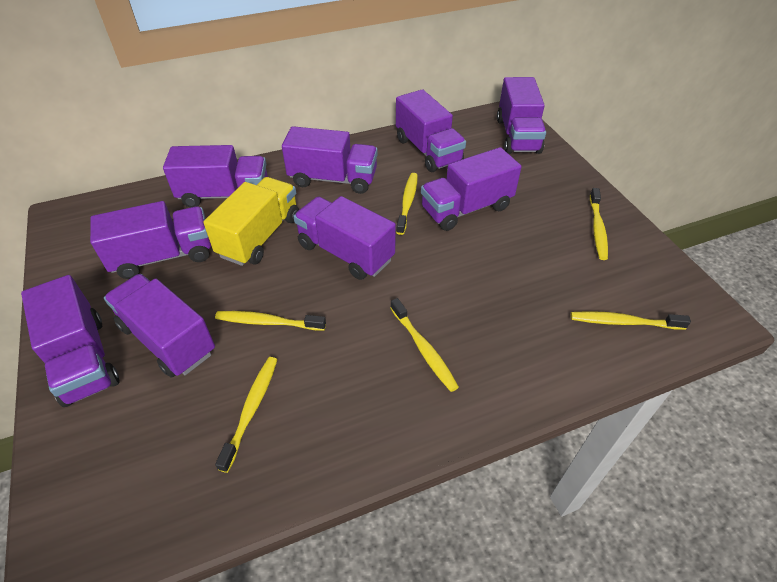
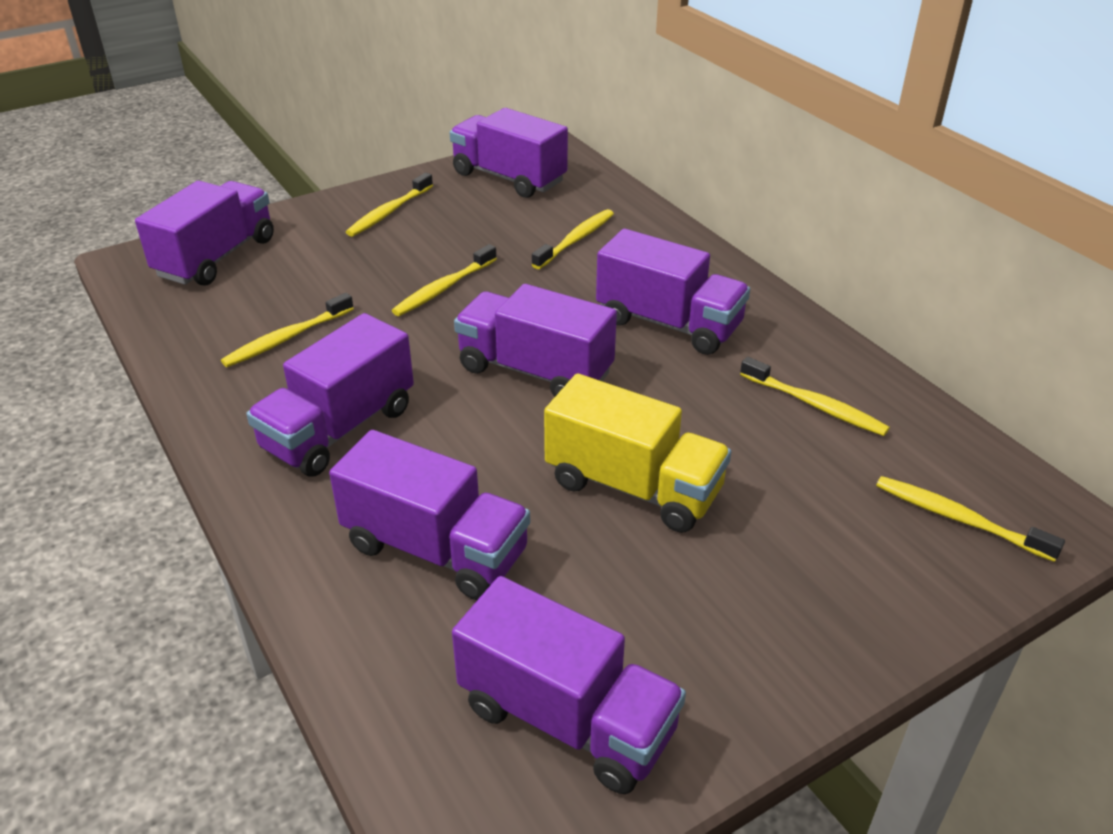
purple truck: [21,275,119,407] [90,201,211,279] [104,274,215,378] [163,145,268,208] [282,126,378,194] [293,196,396,280] [396,89,466,172] [421,147,522,231] [497,77,546,154] = 9 -> [135,181,274,286] [246,313,414,477] [329,430,530,600] [450,108,568,198] [452,576,686,794] [454,284,617,397] [596,229,750,355] = 7

